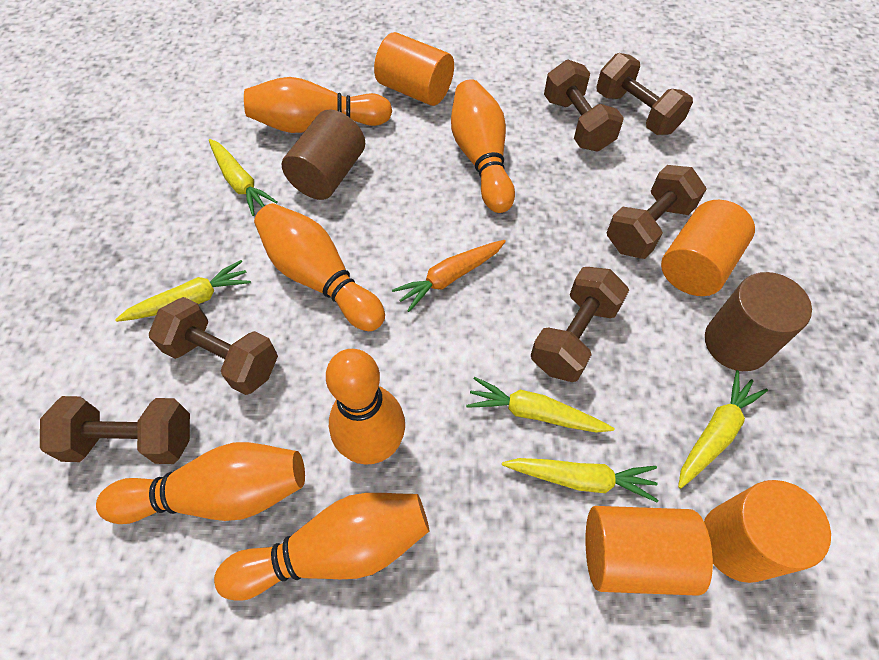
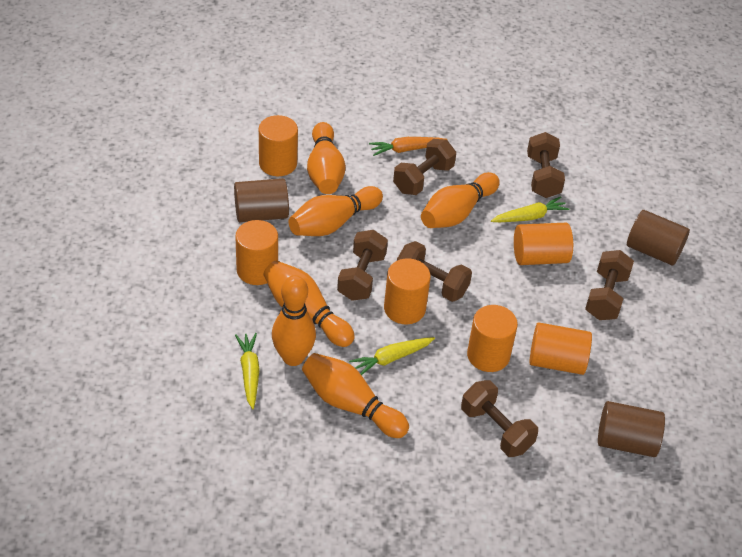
brown cylinder: [282,109,365,200] [705,272,812,371] = 2 -> [234,178,289,222] [598,401,665,457] [627,210,690,265] = 3
orange cylinder: [374,32,454,106] [585,506,713,596] [661,200,755,296] [704,480,831,583] = 4 -> [235,220,278,285] [259,115,298,176] [384,258,431,325] [467,305,518,372] [514,223,573,265] [529,323,592,375] = 6
yellow carrot: [115,260,251,322] [209,139,278,216] [466,377,614,433] [502,458,659,502] [678,370,768,489] = 5 -> [235,333,260,409] [349,337,435,375] [491,196,569,222] = 3

